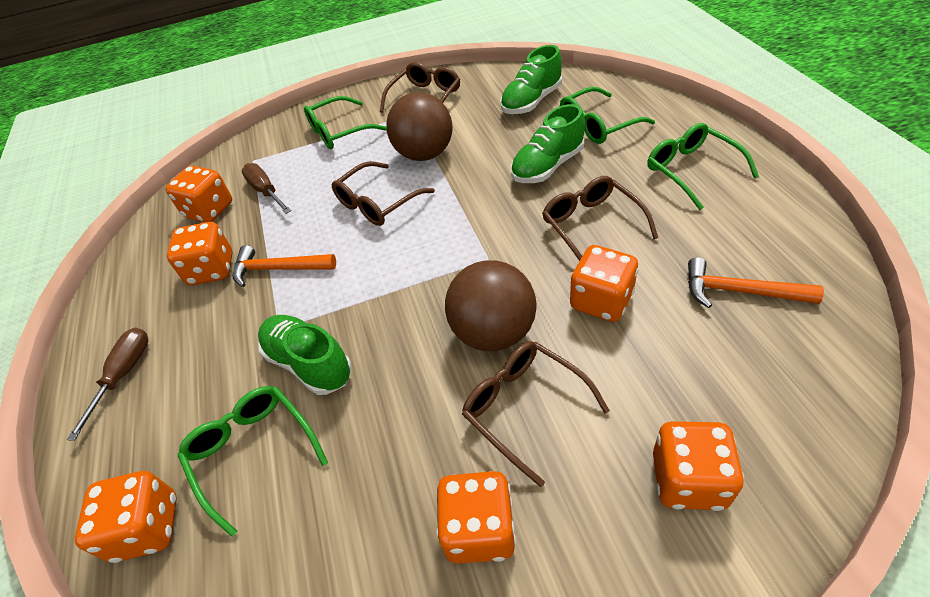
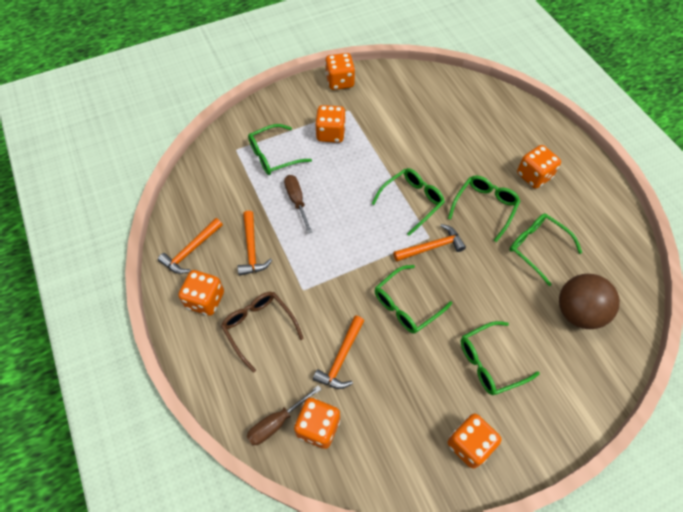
brown ball: [386,92,452,161] [445,260,536,351] = 2 -> [559,274,620,329] = 1
brown glasses: [332,161,435,226] [380,62,460,113] [462,341,610,487] [542,176,658,261] = 4 -> [221,292,304,373] = 1
green glasses: [178,386,328,537] [304,96,387,149] [560,87,655,144] [647,123,759,210] = 4 -> [248,124,312,175] [371,168,445,236] [375,265,452,334] [448,175,520,242] [460,321,540,395] [510,214,582,286] = 6
green shoe: [258,315,352,395] [500,45,562,114] [511,104,585,183] = 3 -> none = 0
orange hammer: [233,245,336,287] [688,257,824,308] = 2 -> [158,218,223,274] [238,211,272,276] [313,316,364,389] [393,224,466,262] = 4

